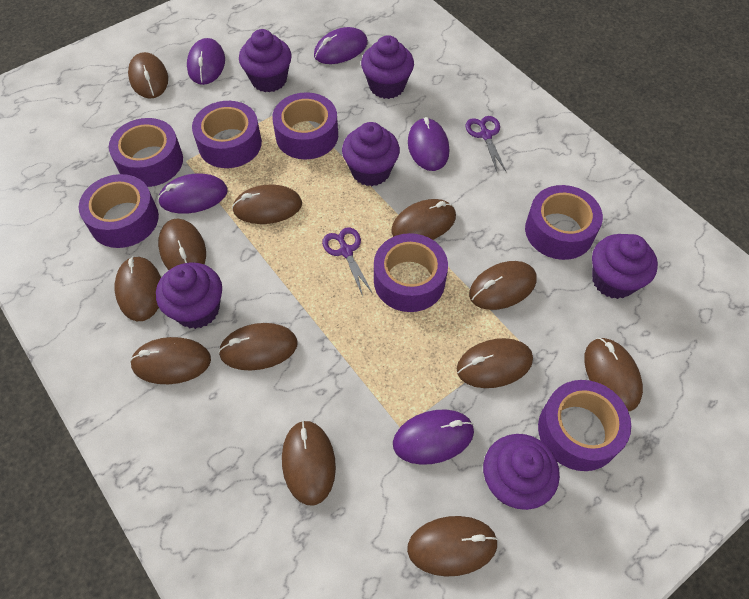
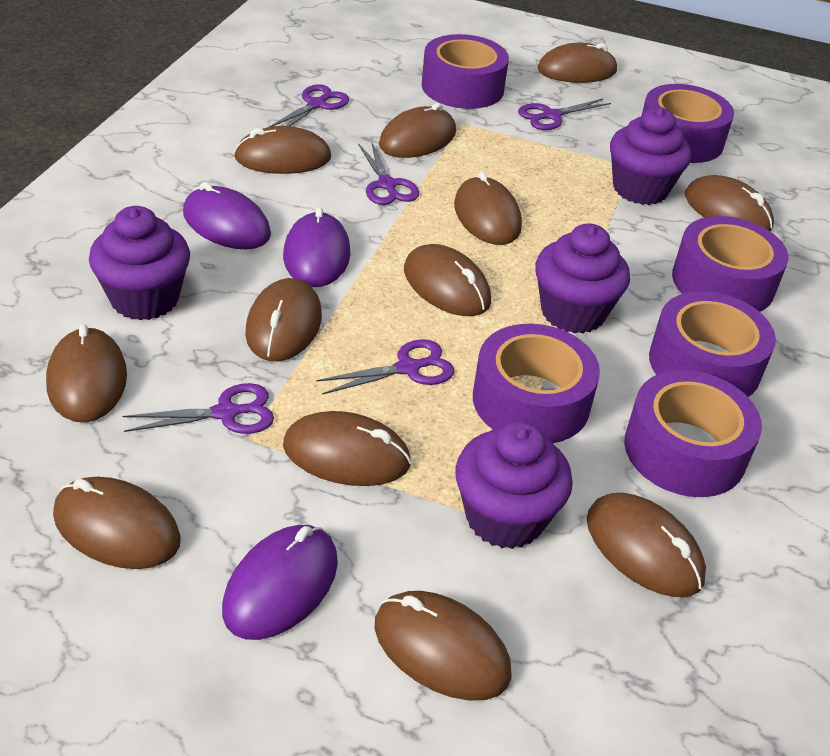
purple cupcake: [156,262,222,329] [239,29,292,92] [342,122,400,186] [361,35,414,99] [483,434,560,510] [592,234,658,299] = 6 -> [89,206,190,320] [455,421,573,549] [535,224,630,334] [610,107,691,205] = 4
purple mouse: [158,174,228,214] [187,38,225,85] [314,27,368,64] [393,409,474,465] [408,117,449,171] = 5 -> [183,182,271,250] [222,525,338,640] [283,207,350,287] = 3
purple scissors: [322,227,373,296] [465,116,506,171] = 2 -> [122,383,274,434] [269,84,349,127] [316,339,454,395] [358,141,419,205] [518,98,611,130] = 5
purple tape: [79,174,159,248] [109,118,183,187] [192,101,262,168] [272,92,338,160] [374,233,448,312] [525,185,603,260] [538,380,631,471] = 7 -> [422,34,509,109] [473,324,600,443] [624,370,762,497] [641,84,734,163] [649,291,776,397] [672,216,789,312] = 6

